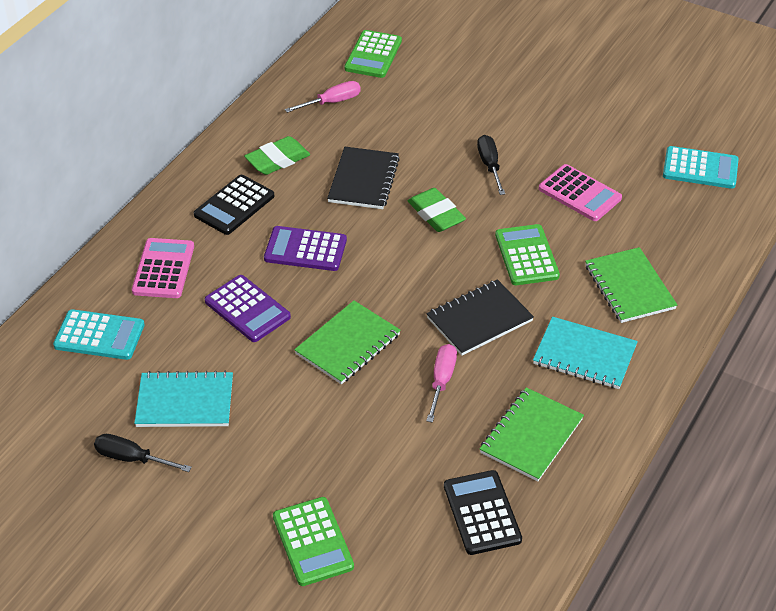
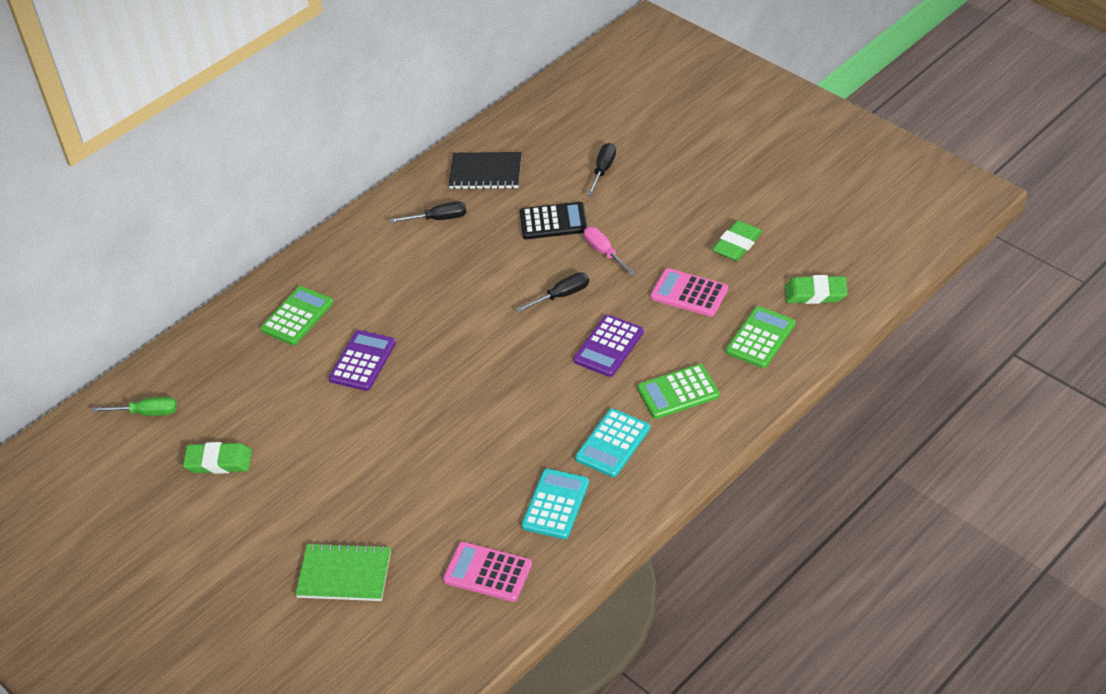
black calculator: [194,175,274,235] [444,470,522,555] = 2 -> [519,202,588,239] = 1
black notebook: [327,147,400,209] [426,279,534,356] = 2 -> [448,152,522,189] = 1
black screwdriver: [94,434,192,472] [477,135,505,195] = 2 -> [390,201,467,223] [517,272,589,312] [587,143,616,196] = 3
green eraser: [244,136,310,175] [408,188,466,232] = 2 -> [183,442,252,474] [712,220,763,261] [785,275,848,304] = 3
green notebook: [294,301,401,384] [480,387,584,481] [585,247,677,323] = 3 -> [295,543,391,601] = 1
green screwdriver: none = 0 -> [91,397,177,416] = 1
pink screwdriver: [285,81,361,113] [426,344,457,423] = 2 -> [584,227,635,276] = 1
turquoise notebook: [134,371,233,427] [533,317,638,389] = 2 -> none = 0

